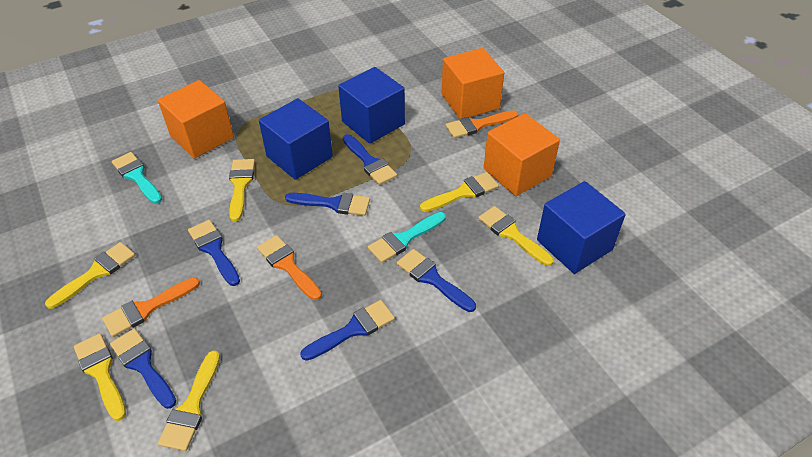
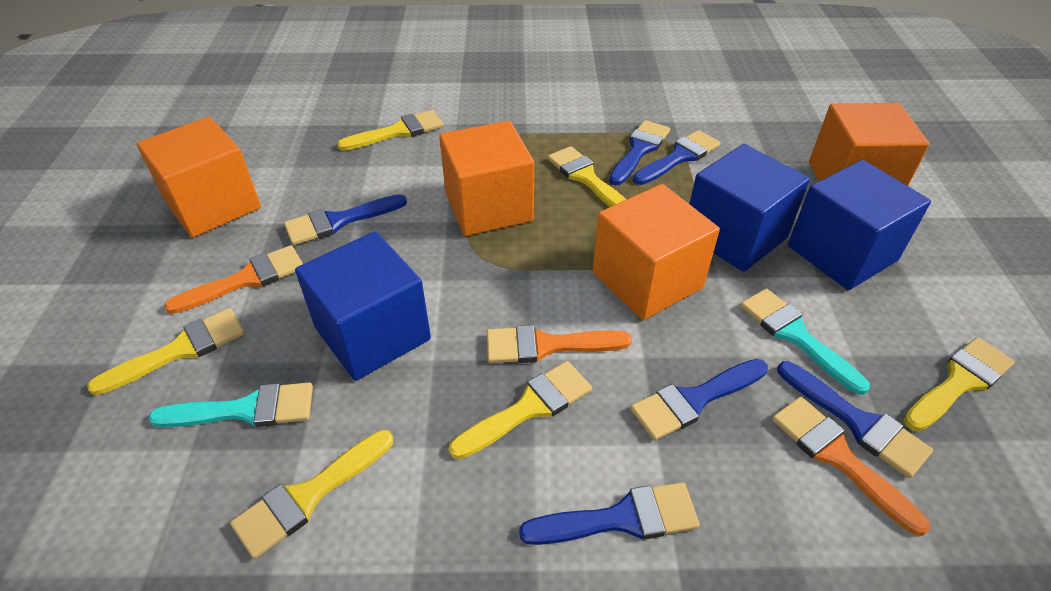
orange cube: [158,80,234,159] [441,48,504,119] [484,113,560,196] = 3 -> [137,117,261,238] [439,121,534,236] [593,184,720,320] [809,103,929,186] = 4

